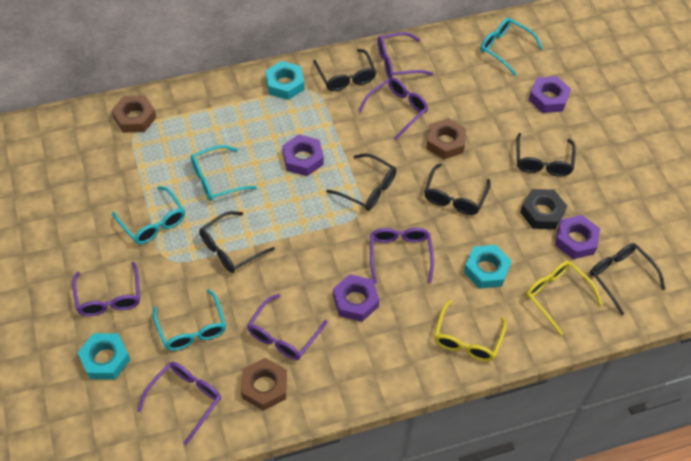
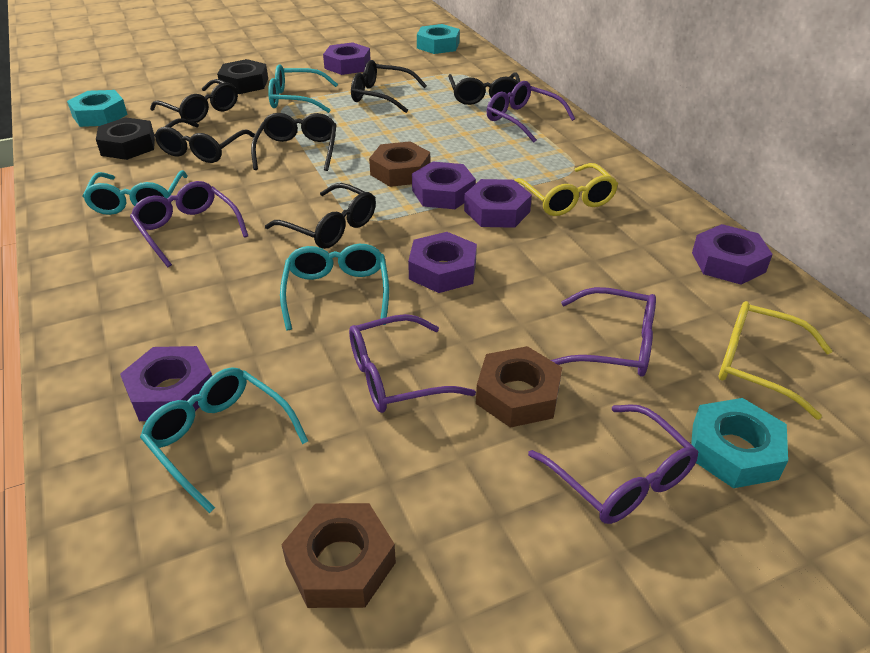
black nut: [520,189,567,229] = 1 -> [96,117,155,160] [217,59,268,94] = 2
purple glasses: [72,262,140,316] [137,362,221,445] [247,294,327,360] [358,78,428,140] [370,228,434,284] [377,32,433,78] = 6 -> [130,181,248,267] [349,314,476,413] [487,81,575,143] [528,405,698,524] [551,287,656,377] = 5
purple nut: [282,134,324,176] [333,274,380,322] [529,76,571,113] [555,215,600,259] = 4 -> [120,346,212,421] [323,42,371,75] [408,232,477,293] [412,161,476,209] [464,179,532,228] [692,224,773,284] = 6

